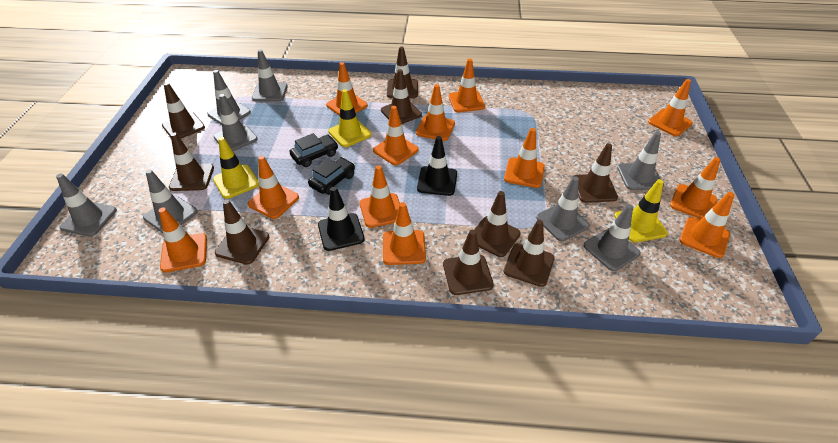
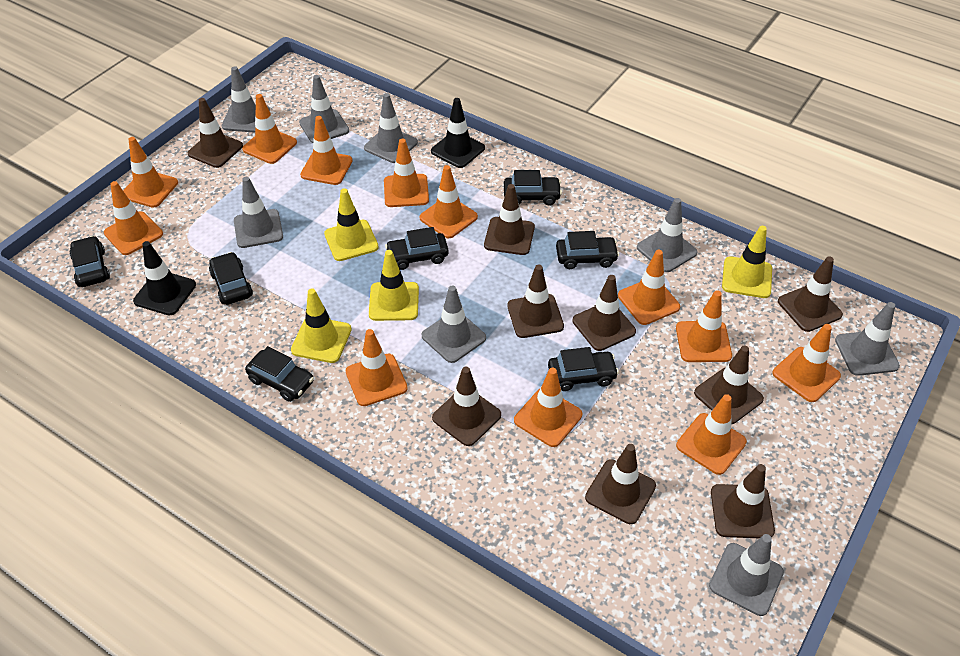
black car: [290,133,338,167] [308,157,355,195] = 2 -> [69,236,110,287] [209,252,253,305] [245,346,314,402] [385,227,449,270] [504,170,562,205] [548,347,619,391] [556,231,619,269] = 7
yellow traffic cone: [213,137,259,199] [328,89,372,147] [614,179,668,242] = 3 -> [291,288,352,363] [324,188,379,261] [369,250,419,321] [722,226,772,298] = 4

